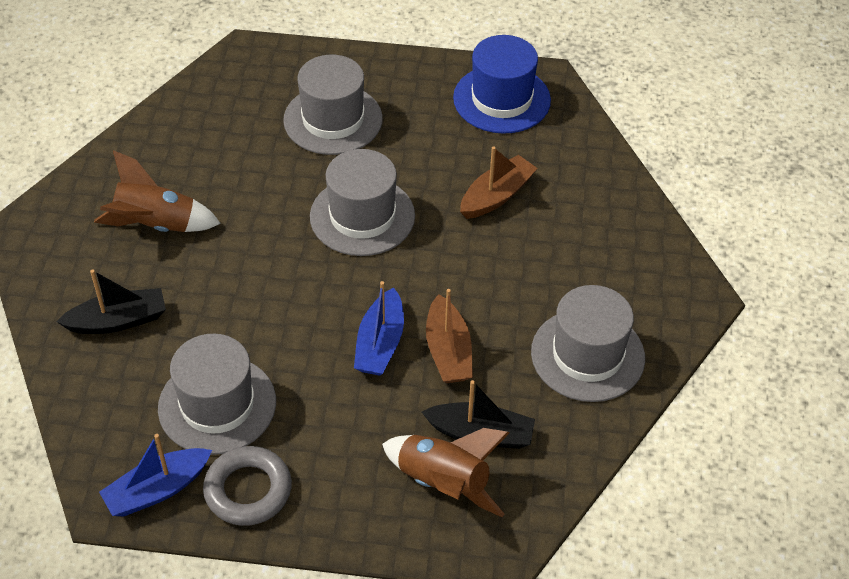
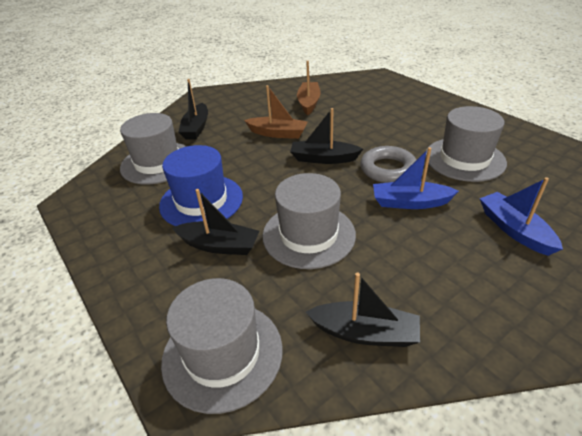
black boat: [56,270,166,334] [422,380,535,449] = 2 -> [172,189,259,255] [178,79,208,140] [290,108,363,164] [306,273,420,347] = 4
brown rocket: [94,150,221,232] [382,428,510,517] = 2 -> none = 0

